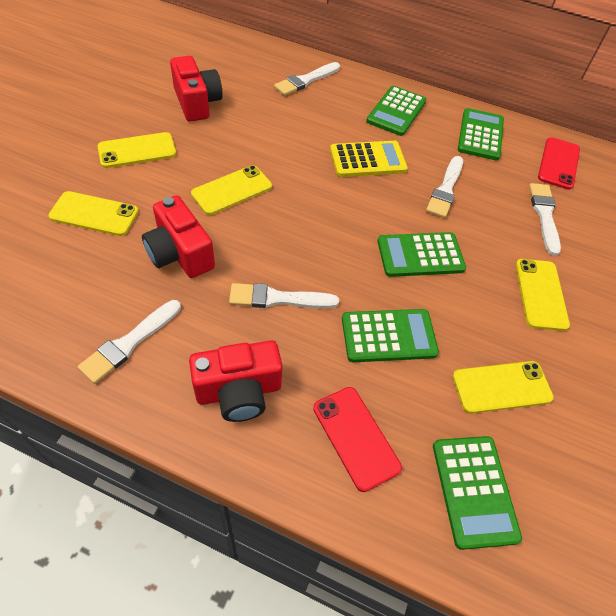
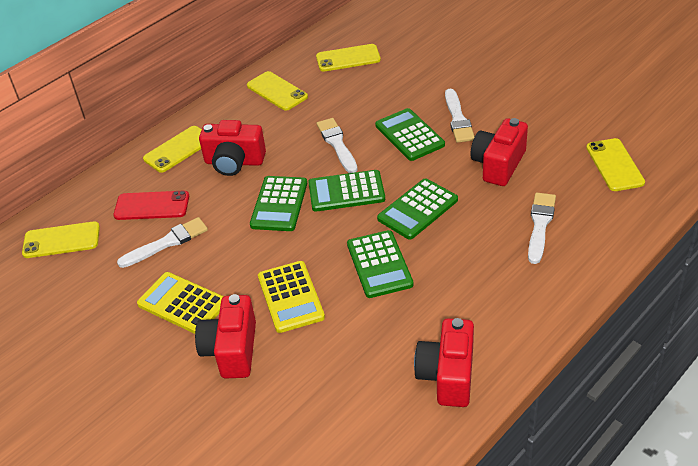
red camera: [142,195,215,278] [170,56,223,122] [189,340,283,422] = 3 -> [195,294,256,378] [199,120,266,176] [414,318,474,407] [470,118,528,186] = 4
red phone: [313,387,402,492] [538,137,580,190] = 2 -> [113,191,189,220] = 1
white brush: [78,300,181,384] [229,283,339,308] [274,62,340,96] [426,156,463,218] [529,183,561,256] = 5 -> [117,217,208,268] [317,118,358,173] [445,89,475,143] [528,193,556,264] = 4
yellow calculator: [330,141,408,177] = 1 -> [137,272,224,334] [258,261,325,333] = 2

